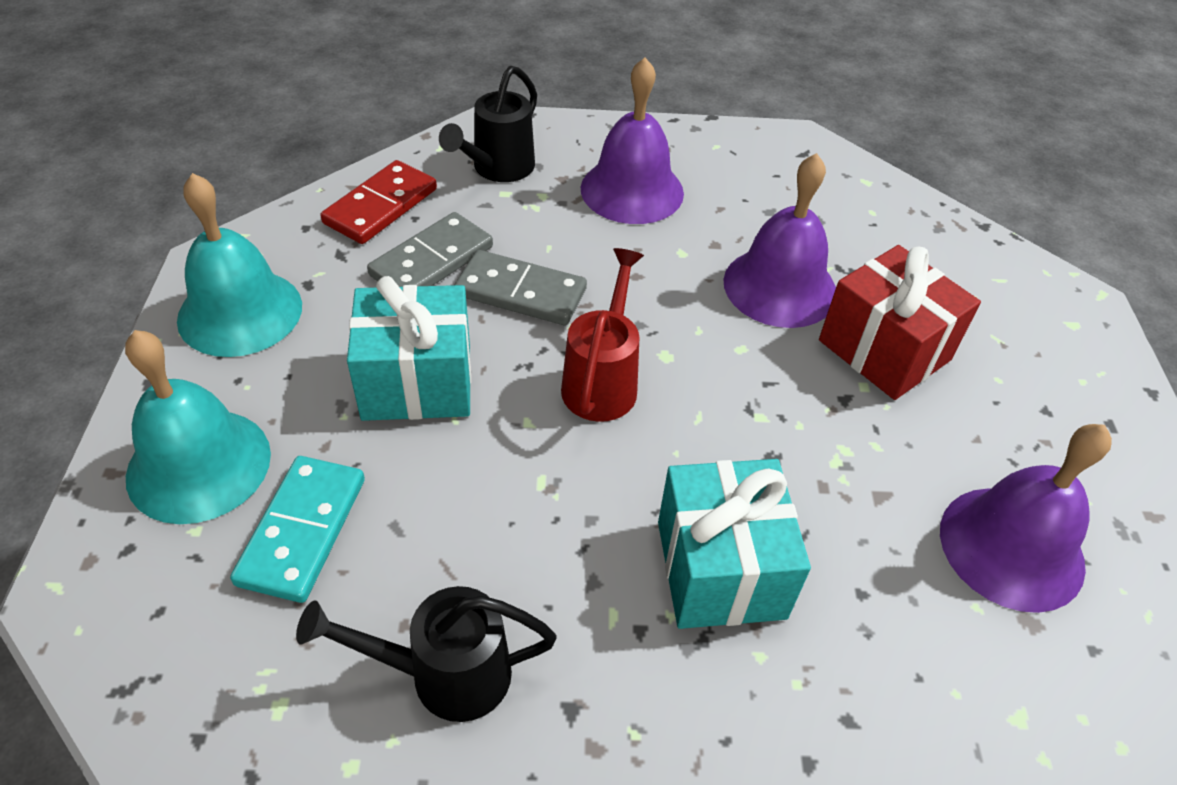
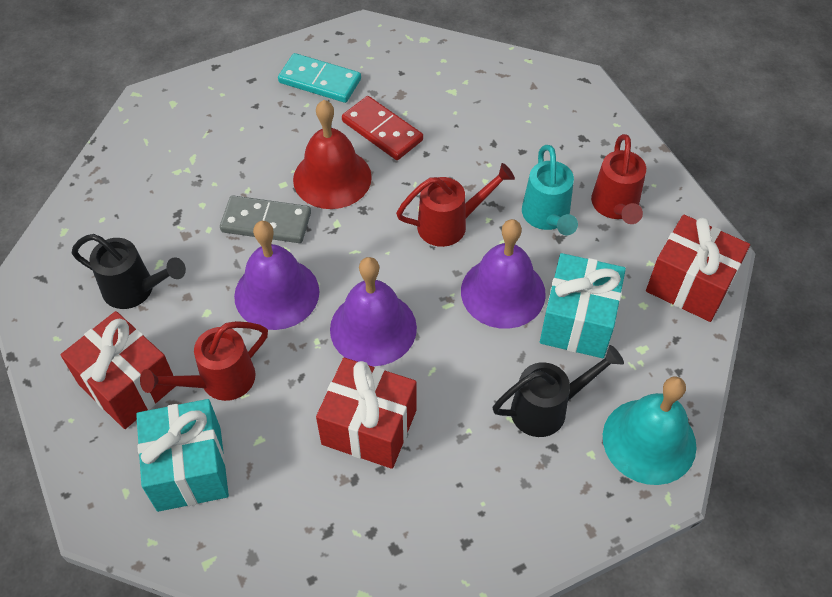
grey domino: [367,212,493,287] [455,250,587,326] = 2 -> [220,195,311,243] = 1
red bell: none = 0 -> [293,100,372,209] = 1
red gift: [819,245,981,400] = 1 -> [61,311,176,429] [316,358,417,469] [646,214,750,322] = 3
red watering can: [561,248,644,422] = 1 -> [140,321,268,401] [396,163,515,247] [591,134,646,224] = 3
turquoise bell: [125,330,271,524] [177,173,302,357] = 2 -> [603,377,697,485] = 1
turquoise watering can: none = 0 -> [522,145,578,235] = 1

